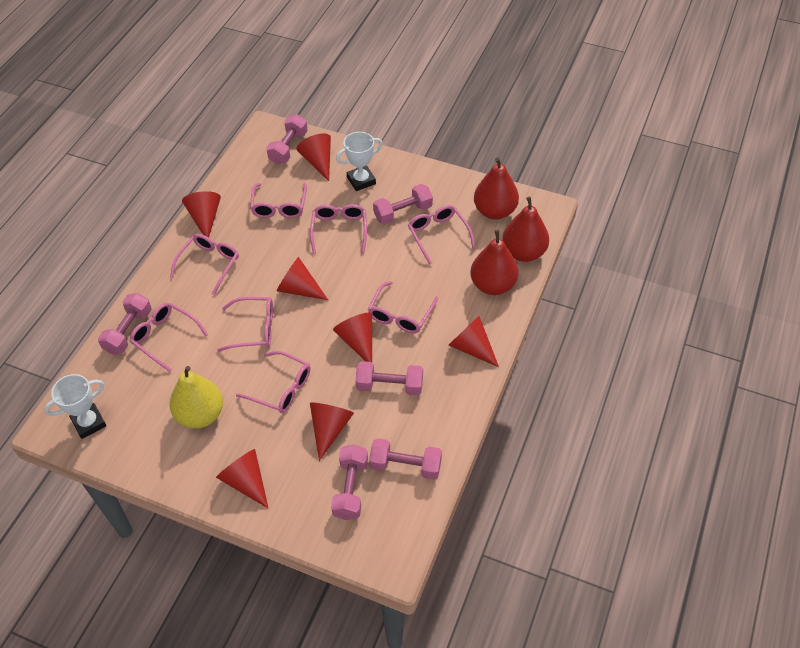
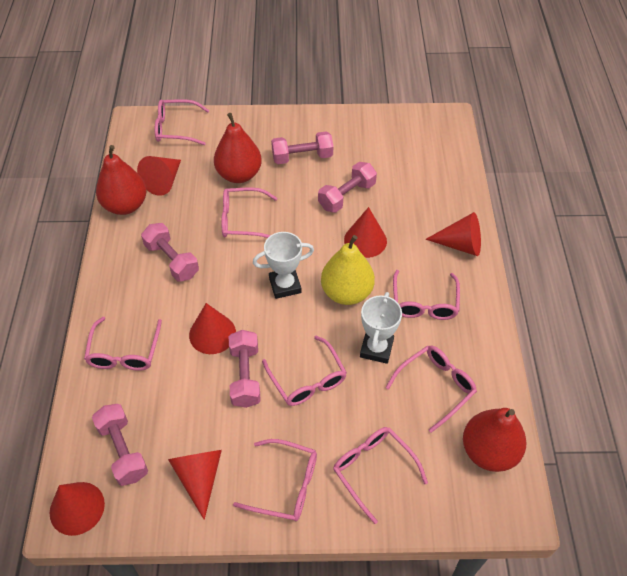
pink dumbbell: [98,293,152,355] [266,114,308,164] [331,445,368,520] [355,361,423,395] [369,438,442,480] [373,184,433,225] = 6 -> [92,404,148,486] [141,223,199,282] [229,330,261,408] [271,131,333,164] [318,162,377,213] = 5
red cone: [182,191,221,238] [216,449,269,509] [277,257,328,300] [296,133,331,181] [310,403,354,461] [333,312,372,362] [449,316,499,367] = 7 -> [50,482,105,536] [137,156,181,196] [168,450,222,520] [189,303,236,354] [344,207,387,258] [425,212,481,256] = 6

